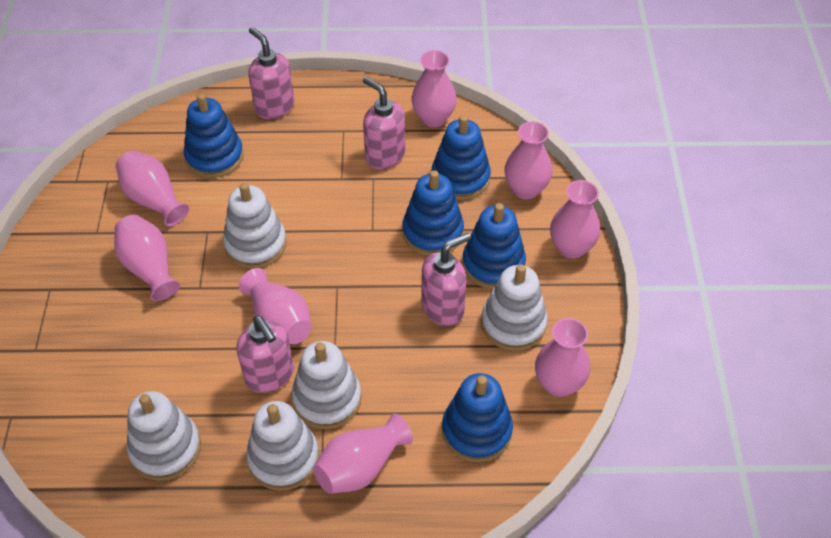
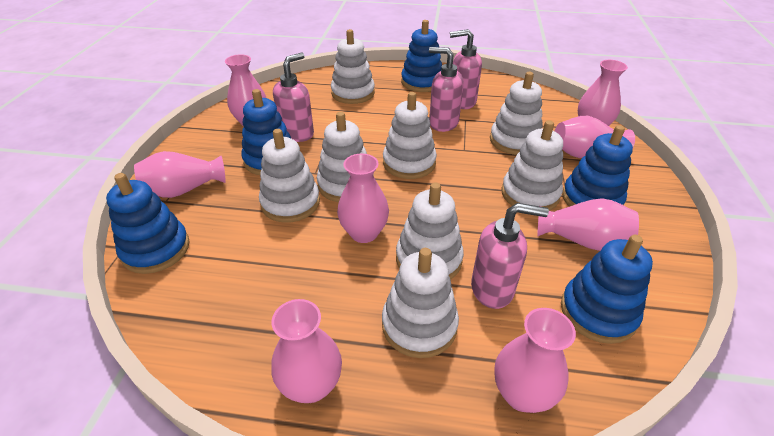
white stacking toy: [127,391,201,481] [223,183,287,269] [246,401,319,491] [292,341,361,429] [481,264,548,351] = 5 -> [259,129,320,223] [317,112,374,202] [331,29,375,104] [382,248,459,358] [383,92,437,179] [396,182,464,280] [490,72,543,155] [501,120,563,211] = 8

